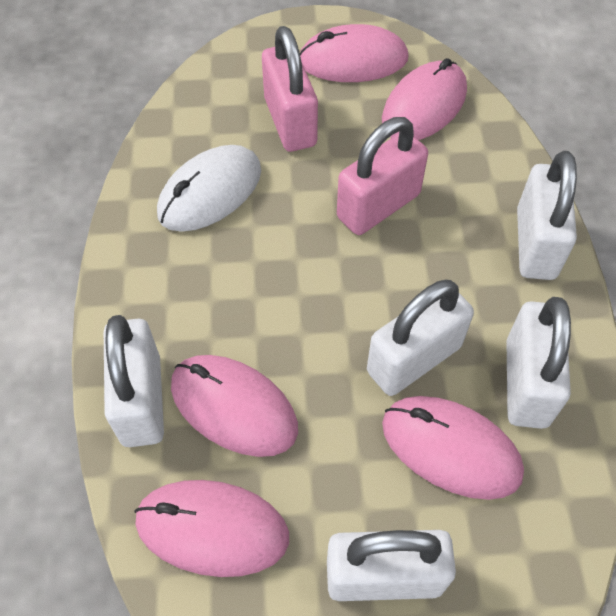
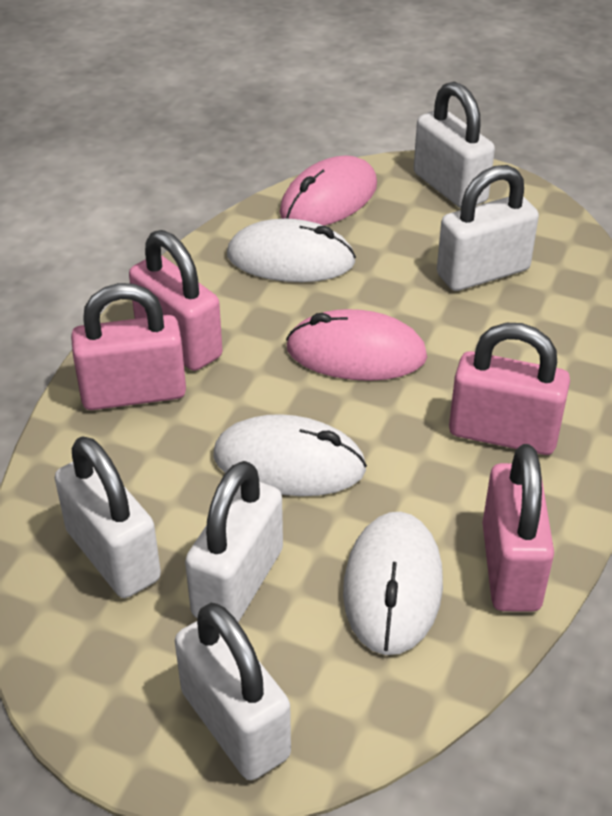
pink mouse: [134,480,289,577] [171,355,298,457] [300,24,409,82] [382,58,467,140] [382,396,524,500] = 5 -> [280,155,377,226] [286,309,427,381] = 2
pink padlock: [262,26,318,152] [337,117,428,235] = 2 -> [71,283,186,410] [129,230,222,371] [449,323,570,455] [482,444,554,612] = 4
white mouse: [157,145,261,232] = 1 -> [214,414,367,496] [227,219,356,282] [343,512,443,655] = 3

